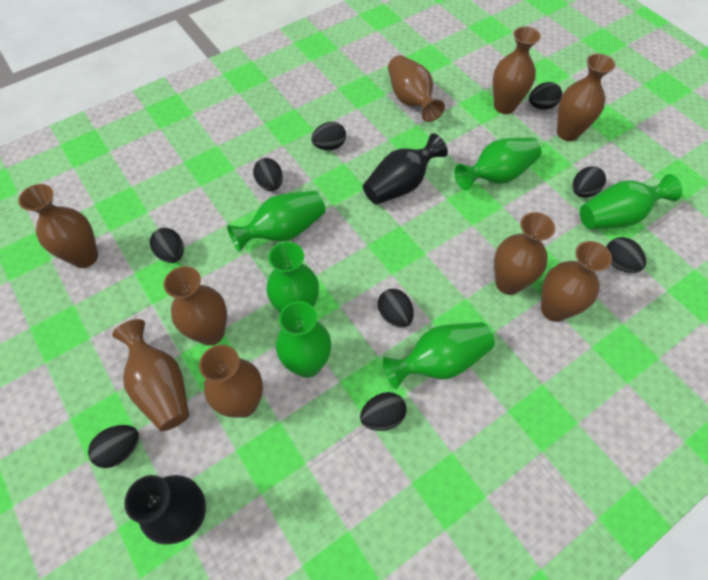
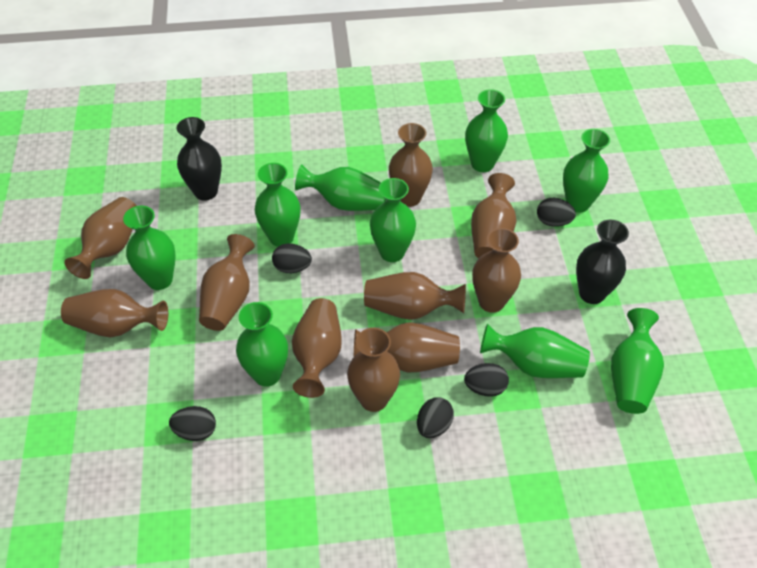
black egg: [88,425,139,468] [150,228,184,263] [253,158,283,191] [311,122,346,150] [360,392,407,431] [378,289,414,328] [529,82,562,110] [572,166,606,198] [606,237,646,273] = 9 -> [169,406,216,441] [272,243,312,273] [417,397,454,438] [464,363,509,397] [537,198,576,227] = 5
brown vase: [19,184,98,268] [112,319,189,431] [164,266,227,346] [199,345,263,418] [388,55,445,122] [493,26,541,114] [494,212,555,295] [541,241,612,322] [557,54,616,141] = 9 -> [61,289,168,337] [64,197,136,279] [199,234,255,331] [292,298,342,398] [347,328,400,412] [354,322,460,373] [364,272,466,320] [389,123,433,207] [471,173,516,259] [472,228,521,313] = 10
green vase: [227,191,325,252] [266,242,319,313] [276,301,331,378] [383,322,495,389] [454,137,541,191] [580,174,682,229] = 6 -> [123,206,176,290] [236,302,288,386] [255,163,301,247] [295,164,386,211] [370,178,416,262] [465,89,508,172] [480,323,590,378] [563,129,610,212] [611,308,664,414] = 9

